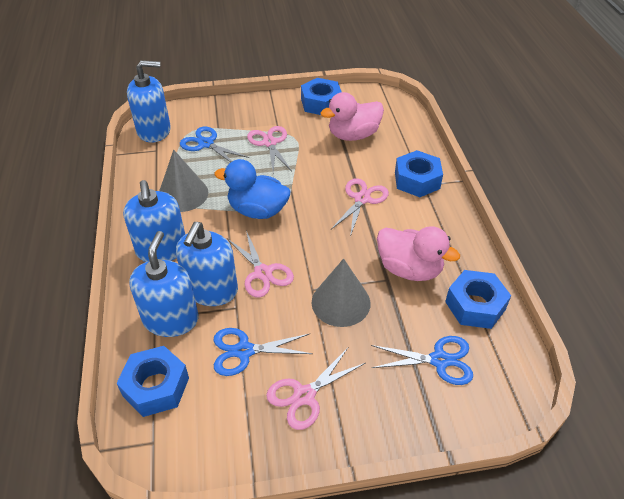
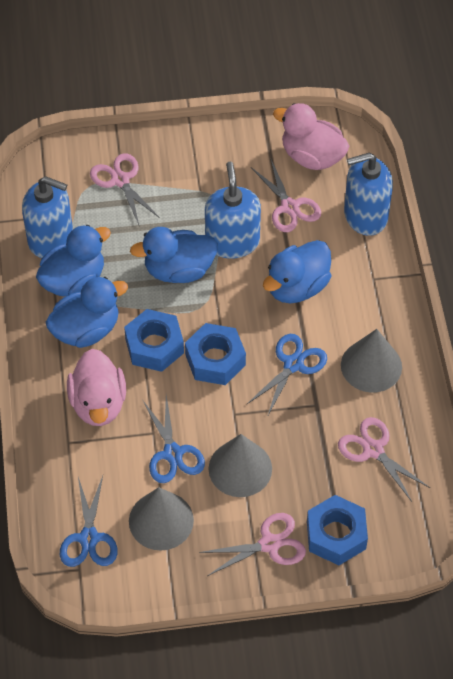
blue duck: [214,159,291,219] = 1 -> [36,225,111,297] [46,277,128,348] [130,227,218,283] [263,240,331,303] = 4
blue nut: [117,346,189,417] [301,78,342,115] [395,150,443,197] [445,270,511,329] = 4 -> [124,309,184,372] [185,323,246,385] [307,495,368,565] = 3
blue soap dispenser: [123,180,185,262] [127,60,171,143] [129,231,199,337] [176,222,238,306] = 4 -> [22,176,73,258] [205,162,261,259] [344,152,393,236] = 3
grey cone: [159,150,208,212] [312,259,371,327] = 2 -> [129,487,194,551] [208,434,272,497] [341,329,402,393] = 3

